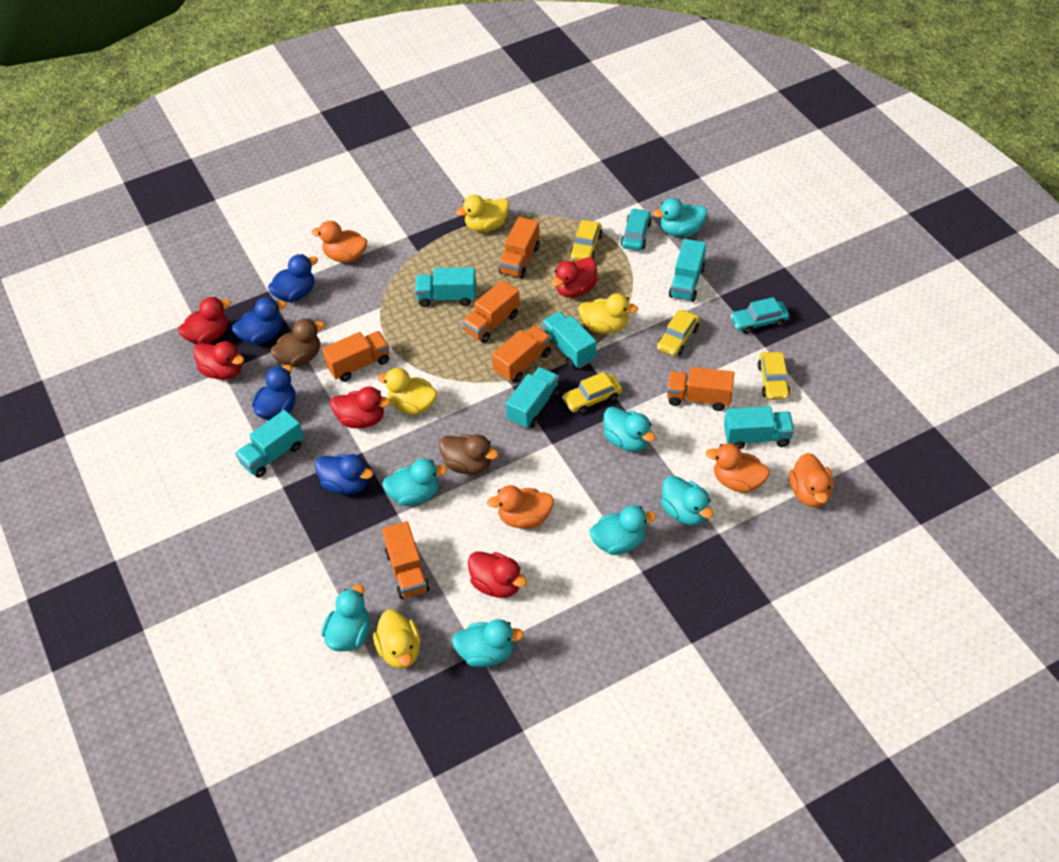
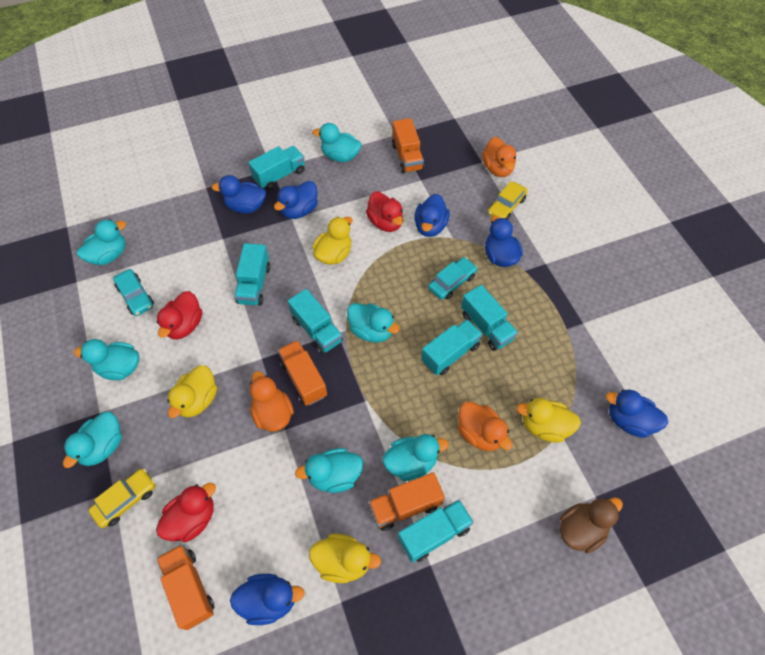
blue duck: [232,297,287,345] [252,365,296,420] [268,254,318,302] [315,454,373,494] = 4 -> [212,175,266,213] [230,574,305,625] [274,181,318,219] [414,194,450,237] [485,216,523,267] [606,389,669,438] = 6
brown duck: [270,318,325,367] [439,434,498,475] = 2 -> [560,497,623,553] = 1
orange duck: [311,221,367,263] [487,485,554,529] [706,443,770,493] [789,453,833,507] = 4 -> [250,371,294,432] [458,401,512,451] [482,137,516,177] = 3
orange truck: [322,331,390,382] [382,521,430,599] [462,280,520,343] [492,326,551,383] [499,217,540,279] [667,367,734,411] = 6 -> [157,544,214,630] [278,340,327,406] [369,472,445,531] [392,118,424,174] = 4
red duck: [178,297,231,344] [193,341,244,380] [330,387,391,428] [468,551,527,598] [552,257,597,298] = 5 -> [156,483,216,542] [157,291,202,340] [366,191,403,232] = 3
yellow car: [562,372,622,414] [570,220,602,261] [657,310,700,356] [758,352,790,400] = 4 -> [89,469,155,528] [488,181,528,220] = 2

